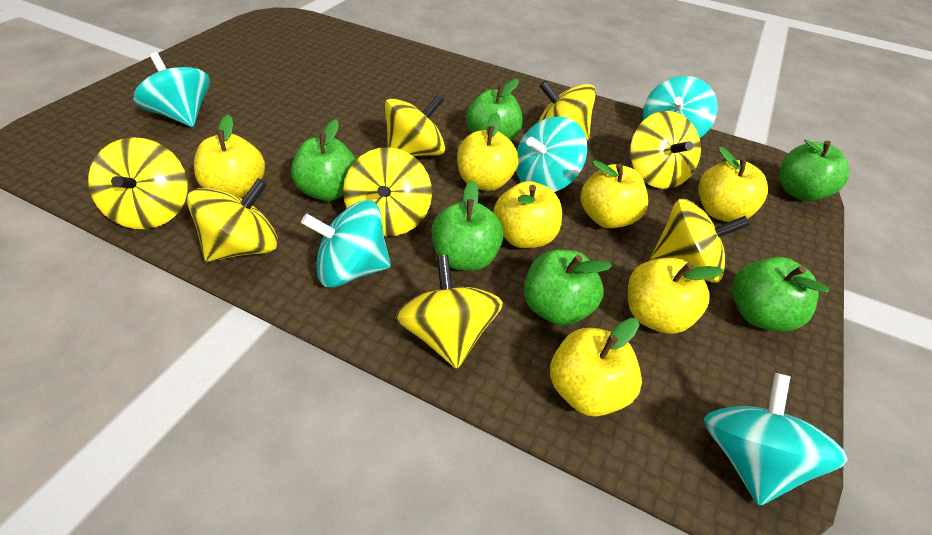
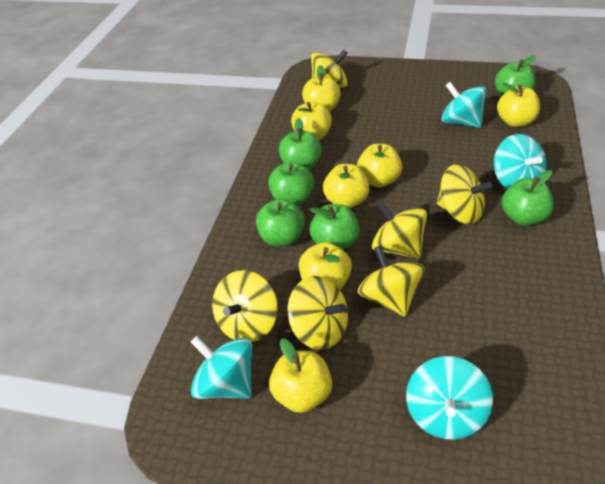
turquoise spinning top: [134,53,210,127] [301,200,391,287] [516,116,587,192] [643,76,718,138] [704,373,848,506] = 5 -> [191,336,252,399] [406,356,493,440] [441,82,487,128] [494,134,546,189] = 4
yellow spinning top: [88,137,188,229] [187,178,278,262] [343,147,432,237] [384,94,445,156] [395,255,503,369] [538,80,596,140] [630,111,701,189] [650,198,749,283] = 8 -> [212,270,278,342] [288,276,348,350] [311,50,348,88] [358,245,425,316] [372,201,427,259] [437,164,492,224] = 6

